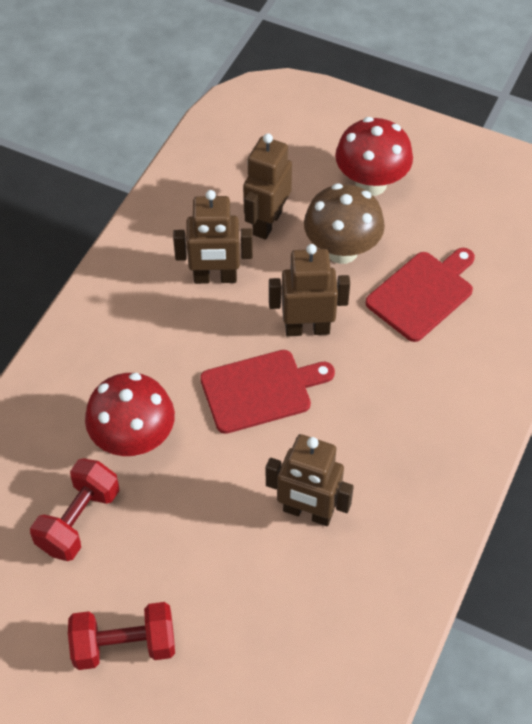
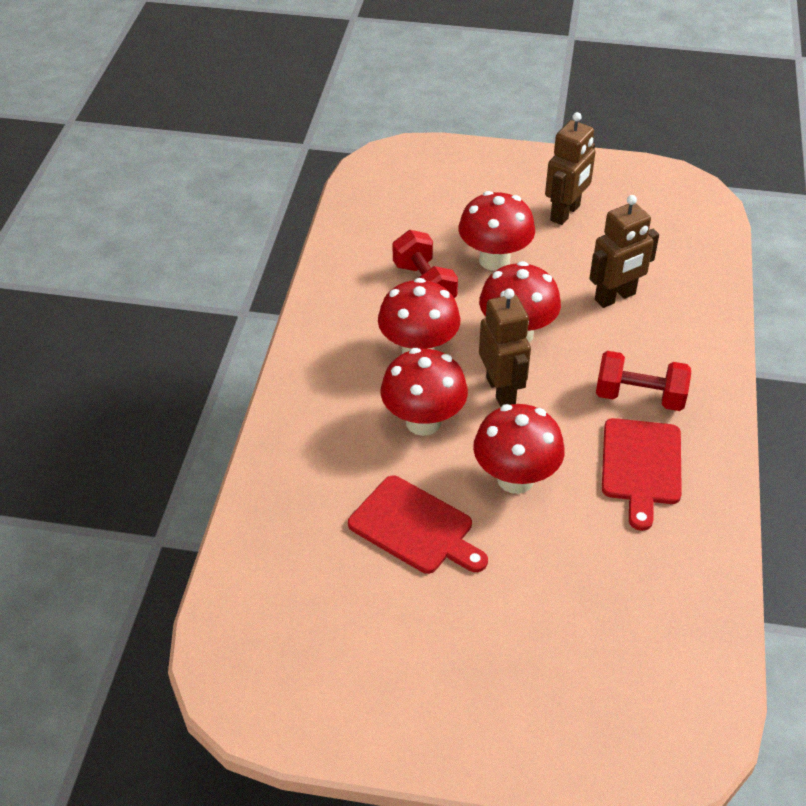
brown mushroom: [304,184,385,264] = 1 -> none = 0
brown robot: [173,190,253,284] [243,133,292,239] [266,434,354,526] [269,244,350,336] = 4 -> [479,288,531,407] [545,112,596,225] [589,195,659,308] = 3
red mushroom: [85,373,175,456] [335,117,413,196] = 2 -> [378,278,460,354] [381,348,468,436] [459,191,535,271] [473,404,565,494] [479,261,561,343] = 5

